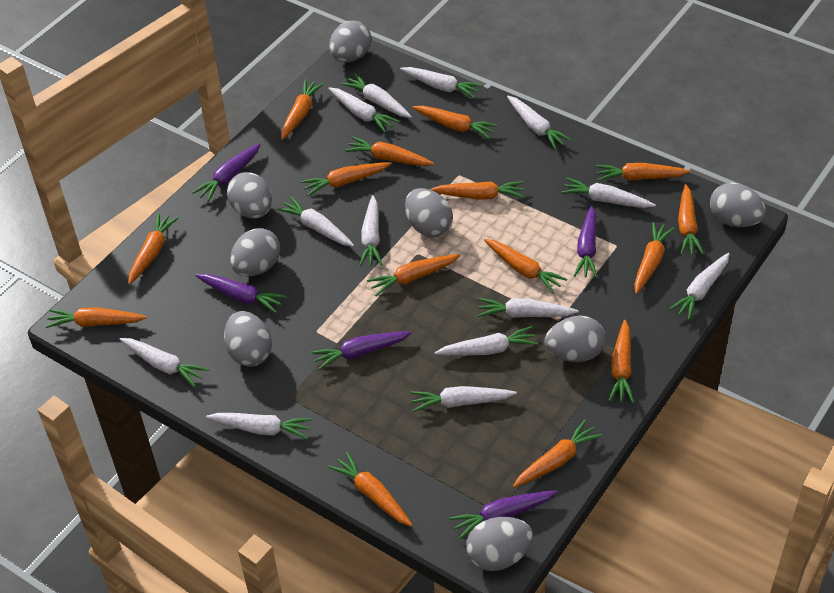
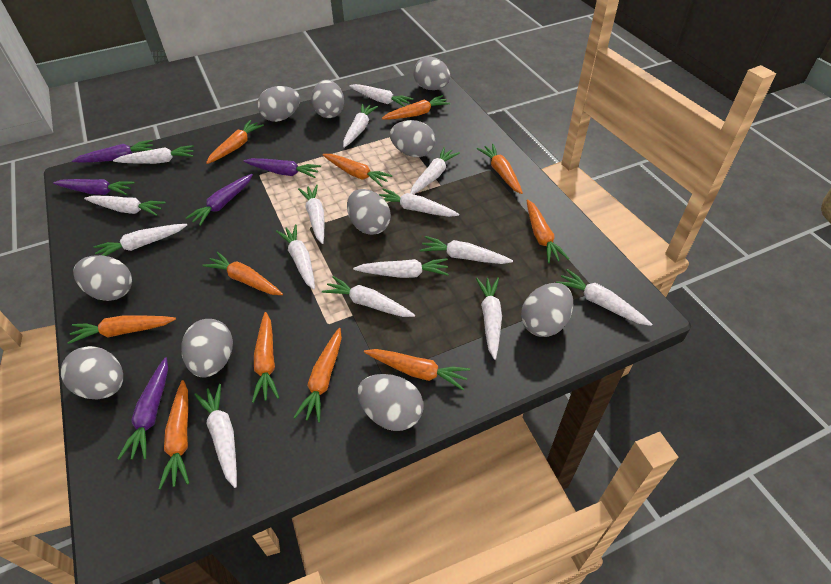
grey egg: [224,311,272,367] [227,172,272,218] [230,228,280,276] [329,21,371,62] [405,188,453,237] [466,517,533,571] [544,316,606,362] [710,183,766,227] = 8 -> [61,346,123,399] [73,255,132,301] [181,319,233,377] [257,86,300,122] [311,80,344,118] [347,189,391,235] [357,374,423,431] [390,120,435,157] [413,57,451,90] [521,283,573,337] = 10
orange carrot: [45,307,147,328] [128,213,179,284] [281,80,324,140] [301,162,391,196] [328,451,413,527] [345,137,434,166] [367,254,461,296] [412,106,497,139] [430,181,524,200] [484,239,567,293] [513,420,603,488] [596,163,690,181] [608,320,634,403] [634,222,675,294] [678,184,704,255] = 15 -> [67,316,176,344] [159,380,189,490] [202,252,283,295] [206,120,264,164] [252,312,279,403] [294,328,342,423] [323,154,392,187] [364,349,470,390] [382,95,450,120] [477,144,523,194] [527,199,569,263] = 11
white carrot: [120,338,209,387] [206,413,312,439] [276,197,354,247] [328,87,399,133] [341,73,412,118] [359,195,383,267] [400,67,483,98] [410,386,517,412] [435,326,538,356] [477,298,579,318] [507,96,571,150] [561,178,656,208] [668,253,730,320] = 13 -> [84,195,166,216] [94,224,187,256] [113,145,194,164] [194,384,237,488] [276,224,315,290] [298,185,324,244] [322,276,415,317] [343,104,378,148] [349,84,413,107] [353,258,449,278] [379,188,459,217] [410,147,460,194] [420,236,513,264] [476,277,502,360] [556,269,652,326] = 15

